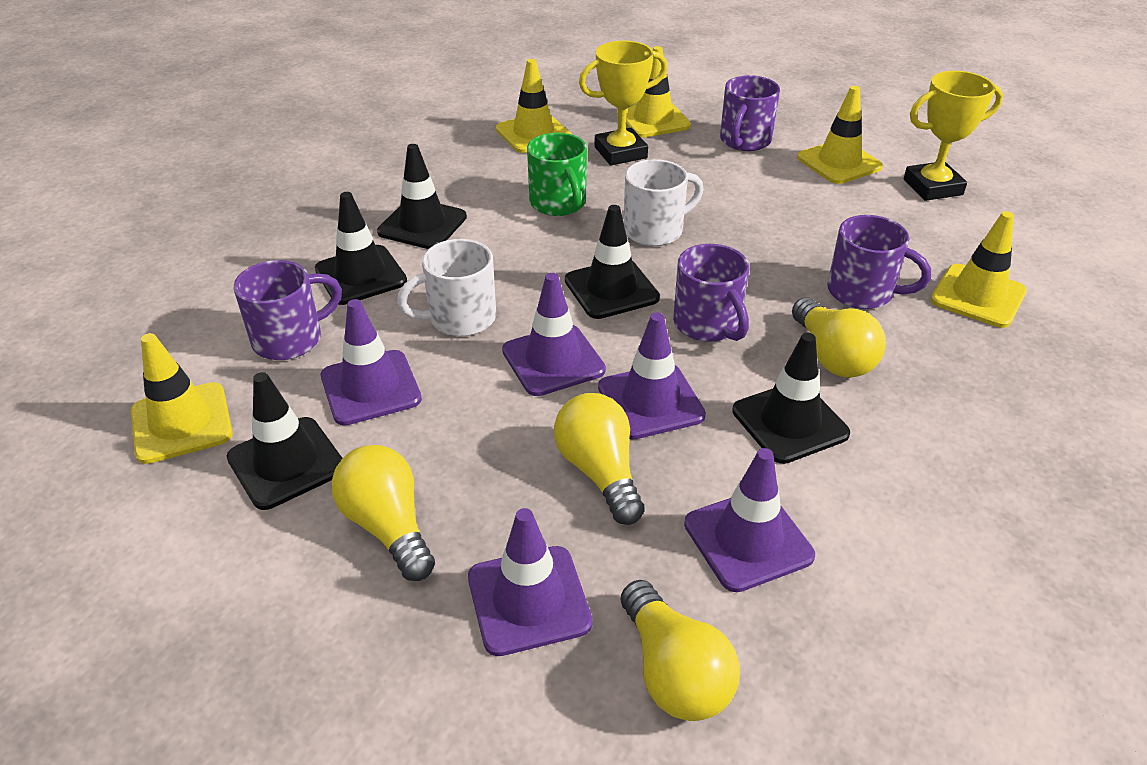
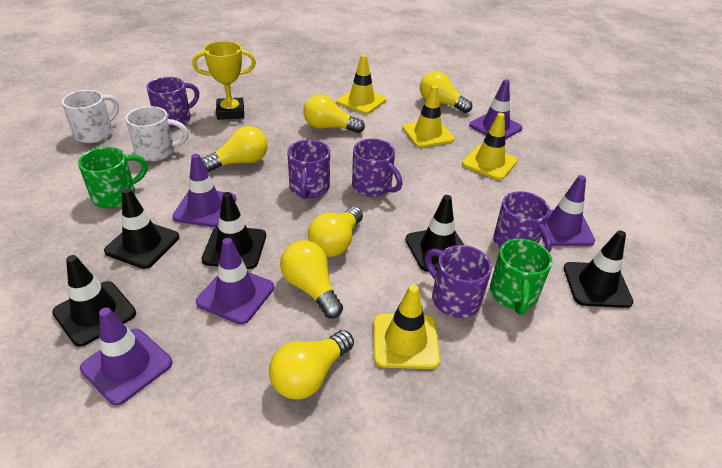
green mug: [527,133,587,216] = 1 -> [78,147,148,208] [490,238,552,315] = 2
purple mug: [234,260,342,360] [673,244,749,342] [720,75,780,151] [827,215,931,309] = 4 -> [146,77,199,128] [287,139,330,199] [352,139,403,197] [425,245,492,318] [493,191,552,252] = 5
yellow light bulb: [331,445,435,581] [554,393,645,525] [621,580,740,721] [792,298,885,378] = 4 -> [202,126,268,172] [269,330,354,400] [280,240,343,318] [303,94,365,133] [308,207,363,257] [420,71,472,113] = 6
yellow traffic cone: [131,333,233,464] [496,59,572,153] [617,46,691,138] [797,86,883,184] [931,211,1027,328] = 5 -> [337,54,386,114] [374,284,440,369] [403,85,454,148] [462,113,518,180] = 4
yellow trophy: [579,41,667,166] [904,71,1003,201] = 2 -> [192,41,256,120] = 1

